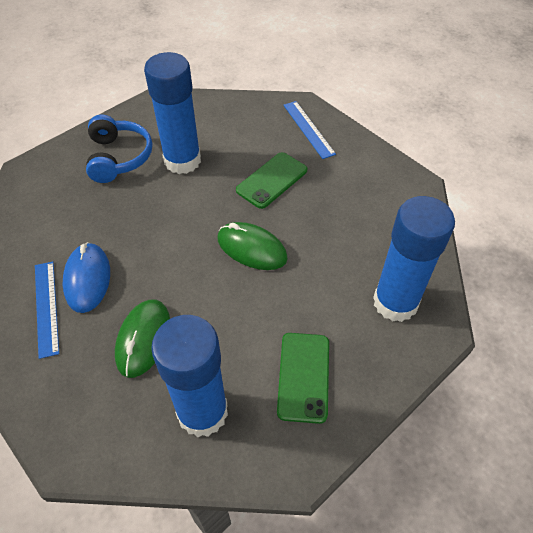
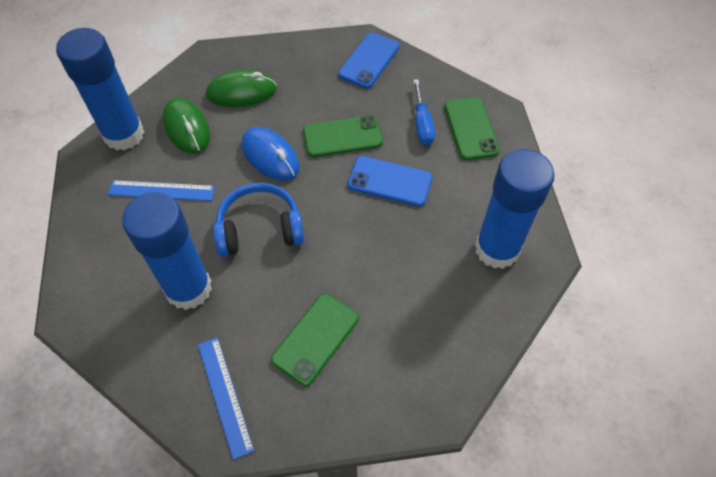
blue phone: none = 0 -> [338,32,400,89] [348,156,432,206] = 2
blue screwdriver: none = 0 -> [413,79,435,145] = 1
green phone: [236,152,307,209] [277,333,329,424] = 2 -> [271,294,359,386] [303,115,383,157] [444,97,500,160] = 3

